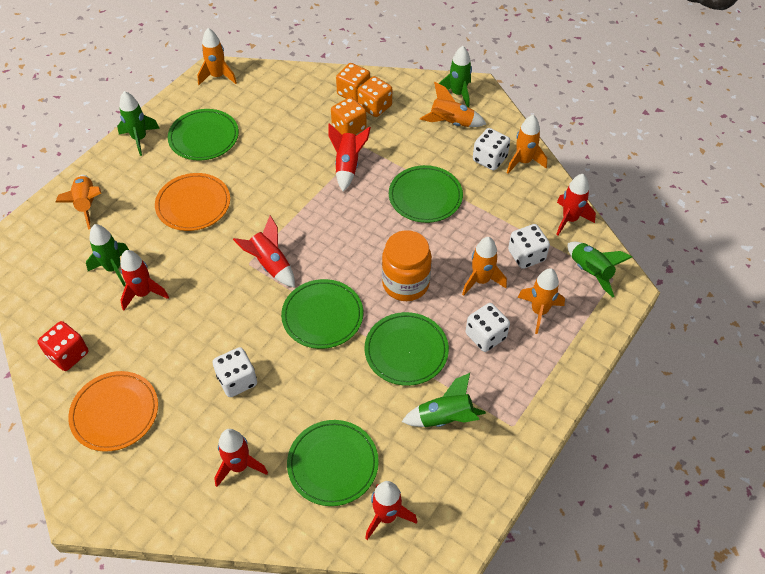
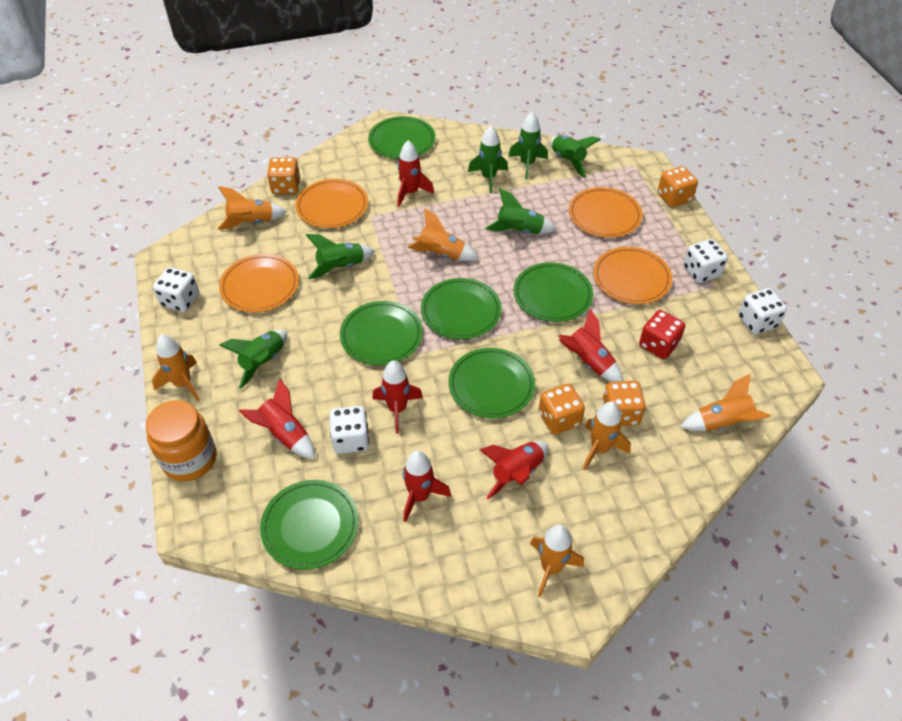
green plate: [168,109,239,161] [281,279,363,349] [287,420,379,506] [364,312,449,386] [389,165,463,223] = 5 -> [260,480,359,570] [340,301,423,365] [368,116,436,159] [421,278,502,339] [448,348,535,418] [513,262,593,322] = 6
green rocket: [86,224,129,287] [117,91,160,156] [402,373,486,427] [438,46,472,107] [568,242,632,298] = 5 -> [219,330,287,389] [306,234,375,279] [468,125,508,193] [486,188,557,234] [508,112,548,179] [550,135,601,178] = 6
orange dice: [331,97,367,135] [336,63,370,102] [357,76,392,117] = 3 -> [267,157,300,194] [539,383,585,434] [602,381,646,426] [658,166,698,207] = 4
orange plate: [68,371,158,452] [155,173,230,231] = 2 -> [219,254,299,312] [295,179,368,228] [569,187,642,238] [593,247,672,304] = 4

